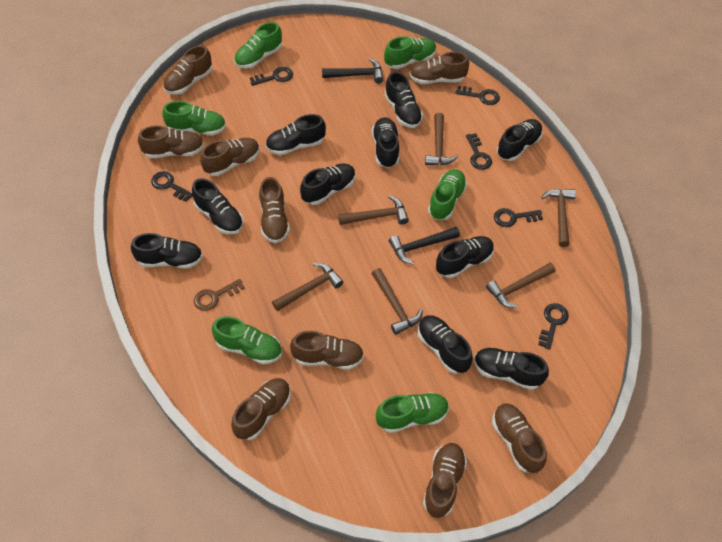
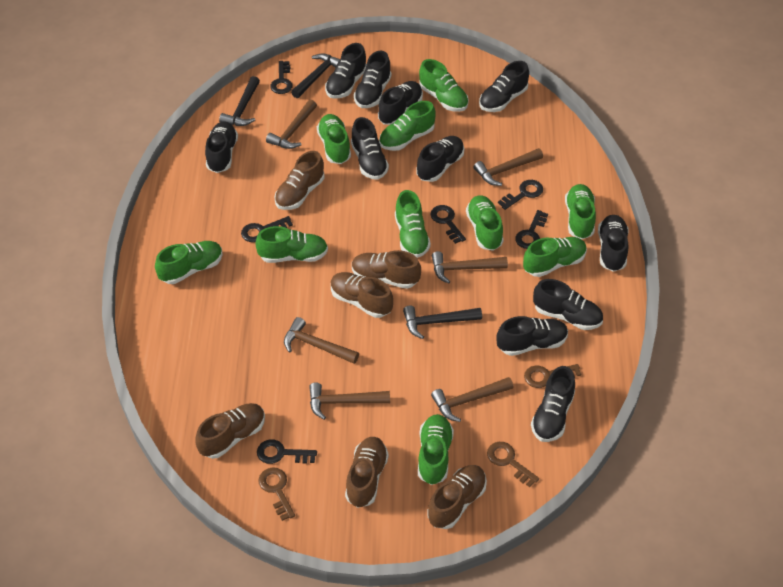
black hammer: [322,58,384,83] [389,227,460,264] = 2 -> [219,76,260,126] [291,53,340,98] [403,305,482,339] = 3
black shoe: [131,233,203,269] [192,178,243,234] [266,114,326,155] [300,164,356,205] [372,117,399,168] [385,71,423,128] [418,315,473,374] [436,236,494,278] [474,348,549,390] [497,119,543,161] = 10 -> [205,121,238,173] [325,43,367,99] [351,117,389,180] [354,51,392,108] [378,81,423,125] [416,136,464,182] [479,61,529,112] [497,316,568,356] [531,366,575,442] [533,279,603,330] [598,215,628,272] = 11
brown key: [194,279,245,311] = 1 -> [258,468,295,521] [487,442,539,487] [524,364,581,388] = 3
brown shoe: [138,125,204,158] [163,45,212,95] [200,138,260,176] [231,378,291,440] [259,177,290,243] [290,331,364,370] [409,52,469,84] [423,443,467,518] [492,403,547,473] = 9 -> [196,403,265,459] [275,151,325,210] [331,272,393,318] [345,437,389,508] [352,250,421,289] [428,465,487,529] = 6
green shoe: [162,101,226,135] [212,316,282,364] [234,22,282,69] [376,392,449,433] [384,36,436,69] [428,169,467,220] = 6 -> [155,241,223,284] [255,226,328,263] [317,114,351,164] [379,101,435,151] [395,190,431,258] [418,414,454,485] [419,59,469,112] [466,195,504,251] [523,237,587,277] [565,184,596,239] = 10

